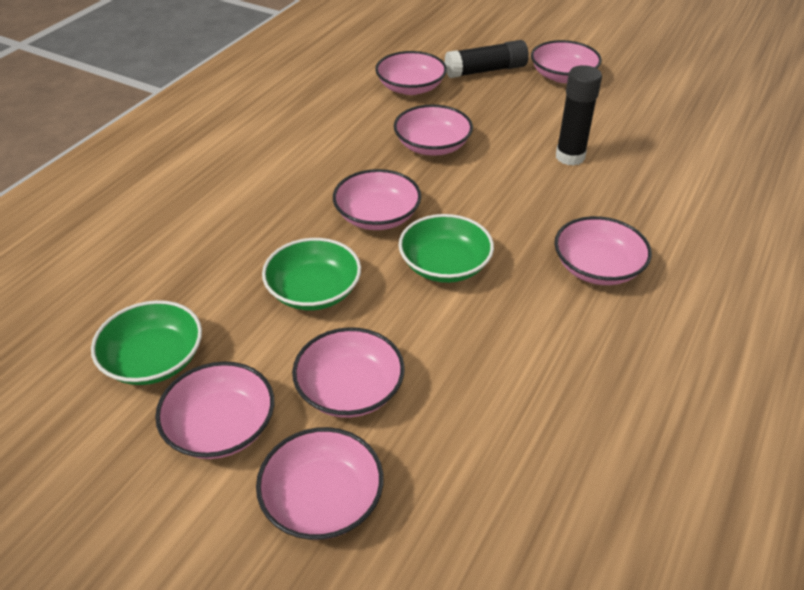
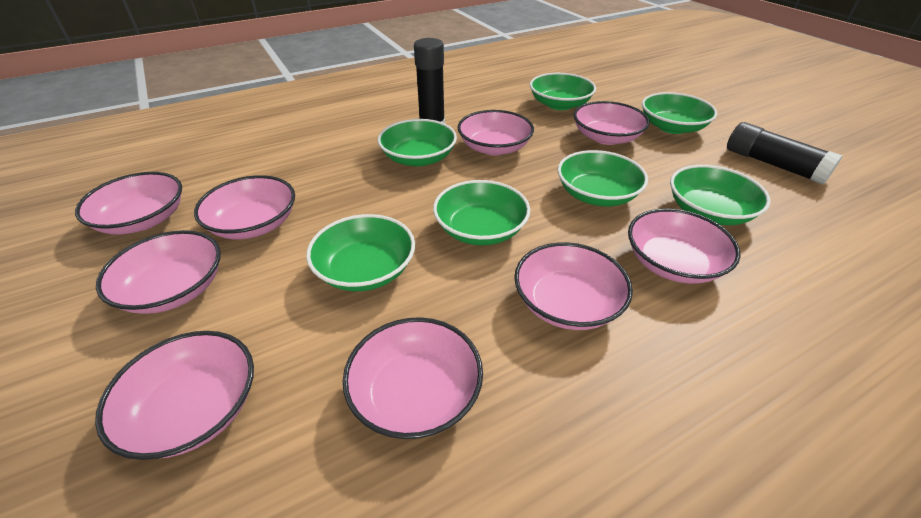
green bowl: [91,300,202,385] [262,238,361,310] [399,214,494,283] = 3 -> [306,214,415,291] [378,119,457,166] [433,180,530,245] [530,73,596,110] [558,150,648,206] [642,92,717,134] [670,165,771,225] = 7
pink bowl: [155,361,274,459] [256,427,384,540] [292,327,405,418] [333,169,421,230] [375,51,447,95] [394,104,473,156] [531,40,602,83] [554,216,652,285] = 8 -> [75,172,182,235] [95,331,254,460] [96,230,221,314] [194,175,295,239] [343,317,483,439] [457,110,534,155] [514,242,633,330] [574,101,650,145] [628,208,741,284] = 9

